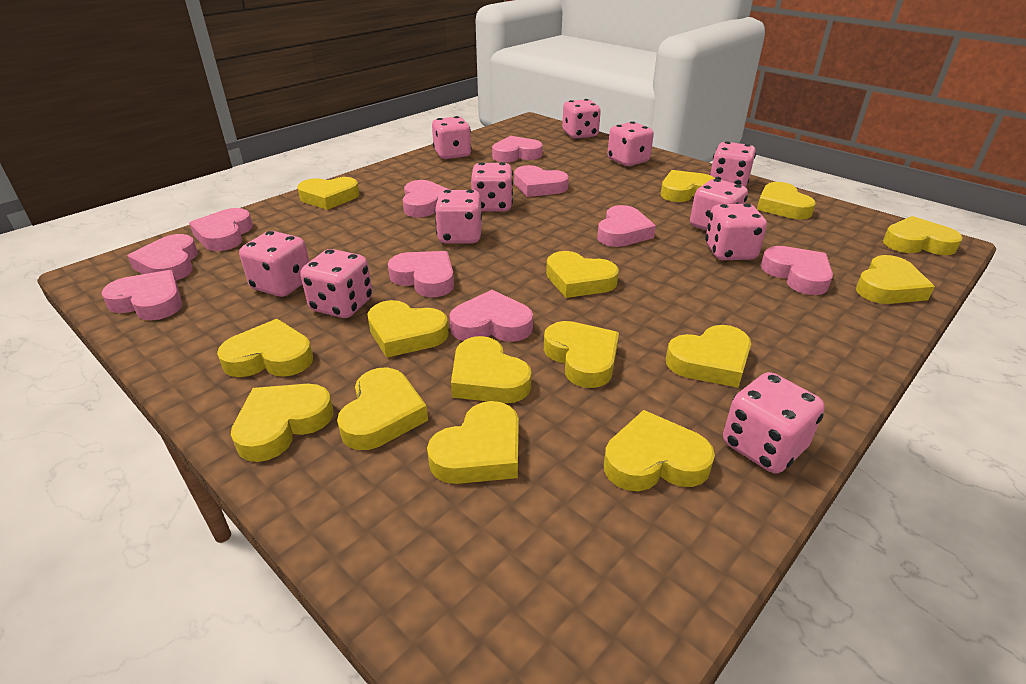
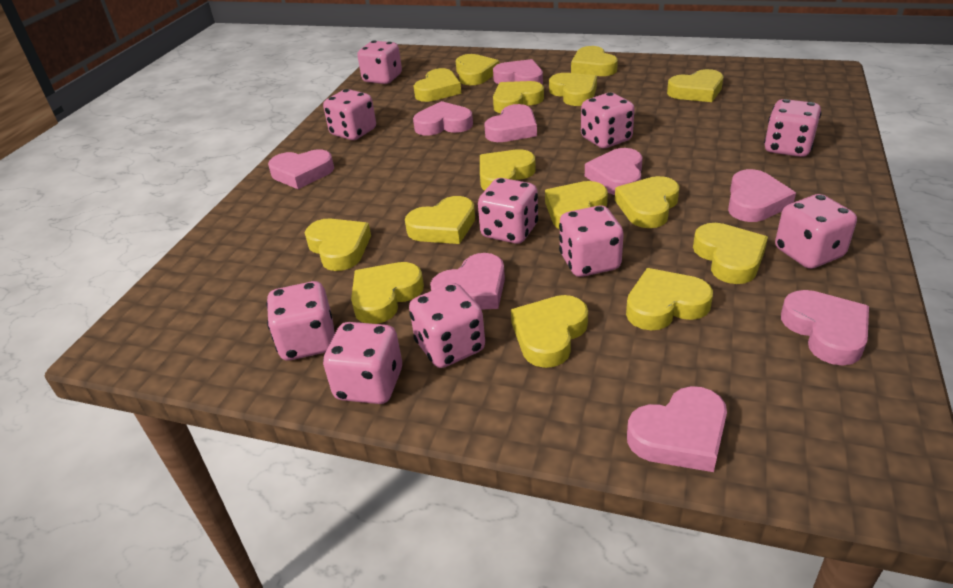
pink dice: [239,231,309,297] [300,249,373,318] [432,116,471,159] [435,190,482,243] [471,162,513,211] [562,99,601,139] [608,121,654,166] [690,179,748,231] [705,204,767,260] [710,141,756,187] [723,372,825,473] = 11 -> [266,281,335,360] [323,89,376,140] [323,322,402,404] [357,41,402,84] [409,283,485,368] [478,178,538,244] [559,205,624,277] [581,93,635,148] [764,99,822,157] [775,194,857,269] = 10
pink heart: [101,270,182,321] [128,234,198,281] [189,208,253,251] [388,251,454,297] [403,180,450,217] [449,290,533,342] [492,136,543,162] [514,165,569,197] [597,205,656,247] [761,246,833,295] = 10 -> [268,150,334,189] [413,101,473,135] [430,253,505,310] [484,104,537,142] [493,59,543,84] [585,148,643,195] [627,386,727,472] [728,169,796,222] [781,290,869,366] = 9

